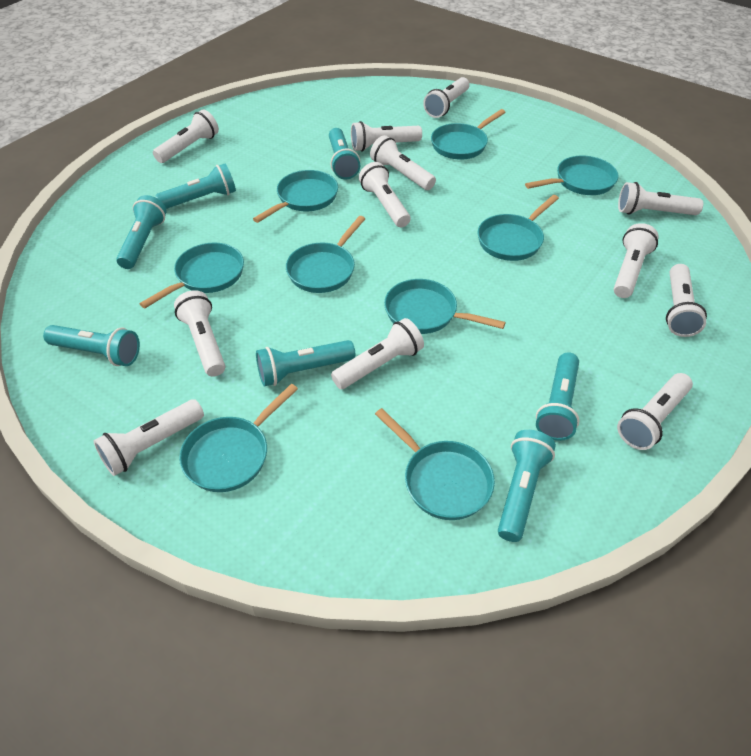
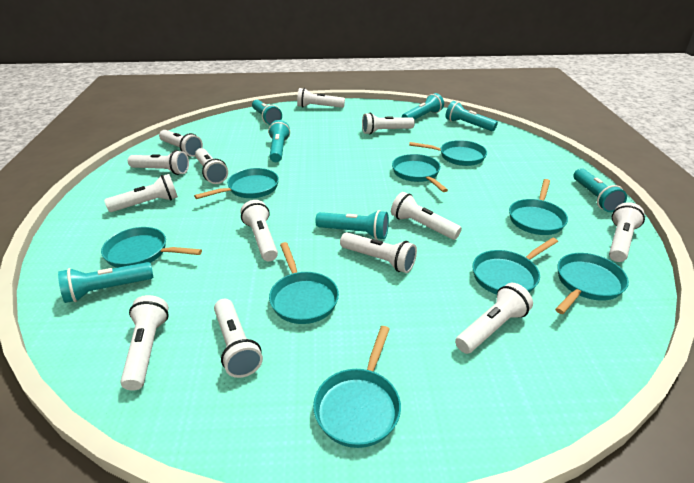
white flashlight: [93,399,204,476] [153,109,219,163] [174,290,225,377] [331,318,424,389] [351,121,422,152] [359,162,410,227] [370,135,436,190] [423,77,469,118] [614,223,659,298] [617,373,693,450] [618,182,703,215] [666,264,707,337] = 12 -> [104,174,178,212] [120,295,169,391] [128,150,189,175] [159,130,203,157] [195,148,228,184] [214,299,263,378] [240,200,278,261] [297,88,345,108] [340,232,417,273] [362,113,415,134] [391,192,462,240] [455,283,533,354] [609,202,645,262] = 13

